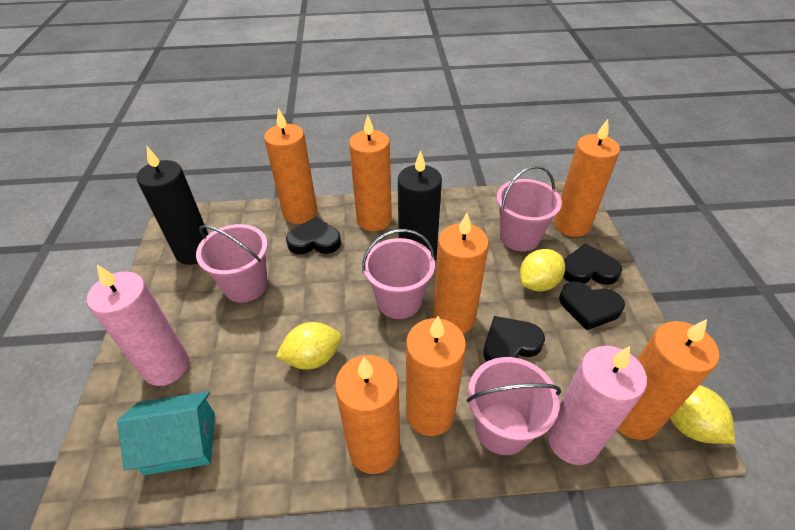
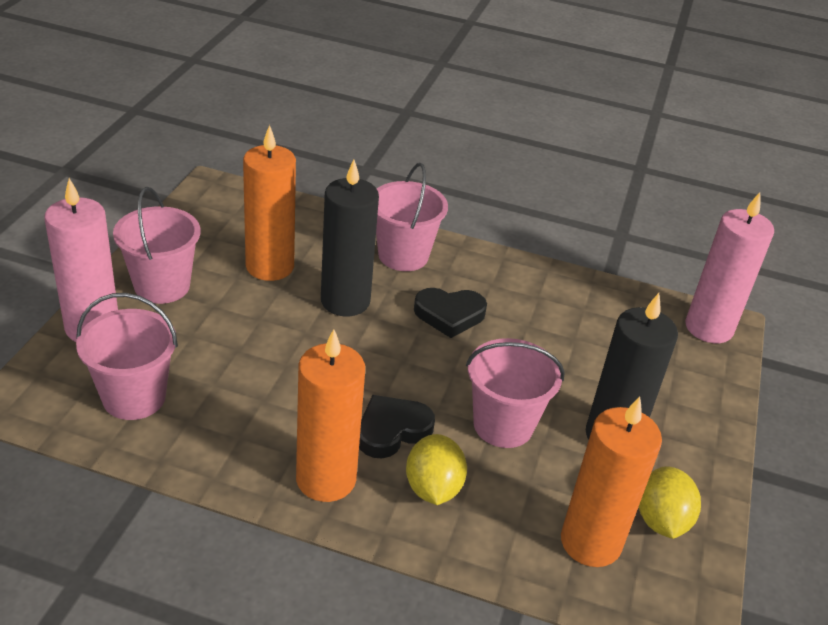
black heart: [286,217,341,254] [483,316,545,362] [559,281,625,330] [563,243,622,285] = 4 -> [359,395,435,458] [414,288,487,338] = 2
orange candle: [264,108,317,224] [335,355,400,474] [349,115,392,231] [406,316,466,436] [433,213,489,334] [554,119,620,237] [617,319,719,440] = 7 -> [243,125,296,281] [296,329,365,502] [561,396,662,567] = 3
turquoise house: [117,391,215,475] = 1 -> none = 0
yellow lemon: [276,322,341,369] [520,249,565,291] [670,385,735,444] = 3 -> [406,434,467,505] [639,466,701,539] = 2

